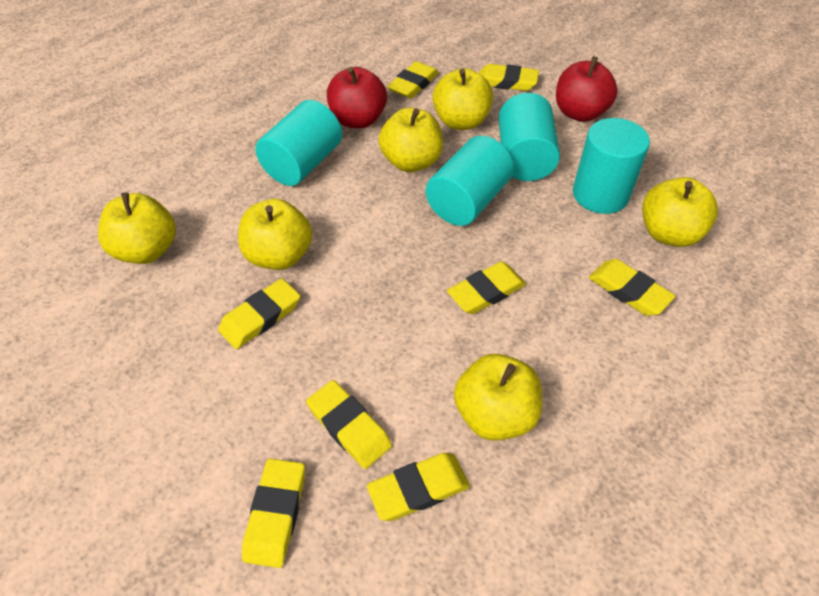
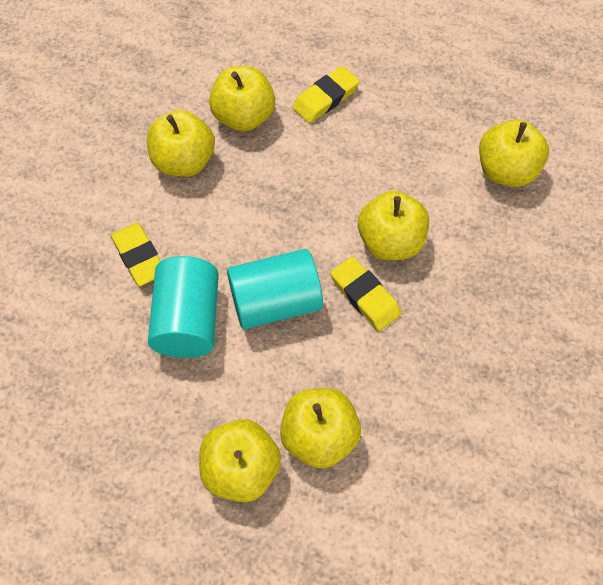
red apple: [327,67,387,128] [556,56,618,122] = 2 -> none = 0
turquoise cylinder: [255,100,342,186] [426,136,514,226] [498,93,560,181] [573,118,650,214] = 4 -> [148,256,219,358] [227,249,323,329] = 2
yellow eraser: [218,278,300,349] [242,459,305,568] [306,380,392,469] [367,453,470,521] [387,61,439,99] [447,261,526,314] [479,64,539,91] [588,259,676,316] = 8 -> [111,223,161,286] [292,66,360,123] [330,256,402,331] = 3

